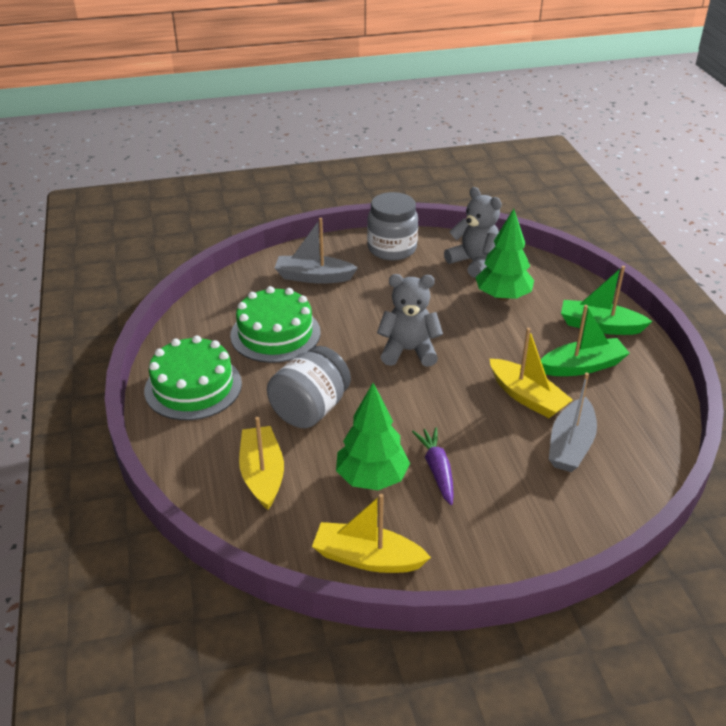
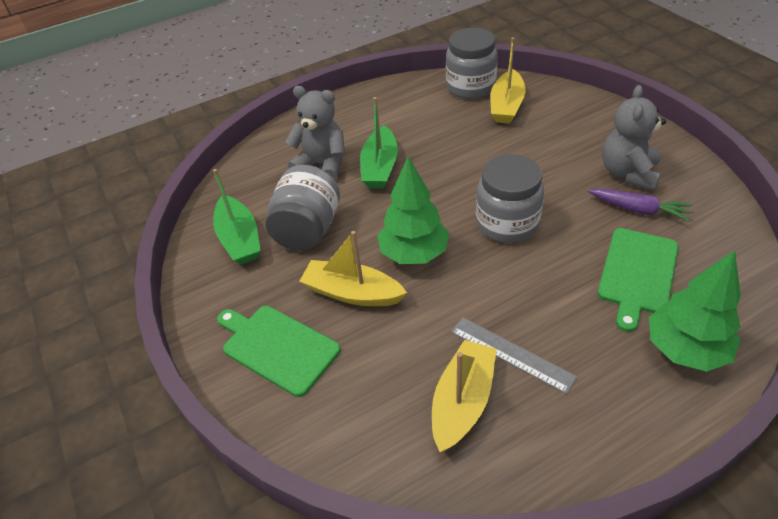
green cake: [144,335,242,420] [230,286,320,363] = 2 -> none = 0
green cutting board: none = 0 -> [217,306,341,397] [597,228,678,332] = 2
grey boat: [274,218,358,284] [549,372,597,472] = 2 -> none = 0
grey jar: [267,346,351,428] [367,192,418,260] = 2 -> [265,165,340,251] [446,28,498,99] [476,154,544,243] = 3
grey ruler: none = 0 -> [451,317,577,394] = 1

